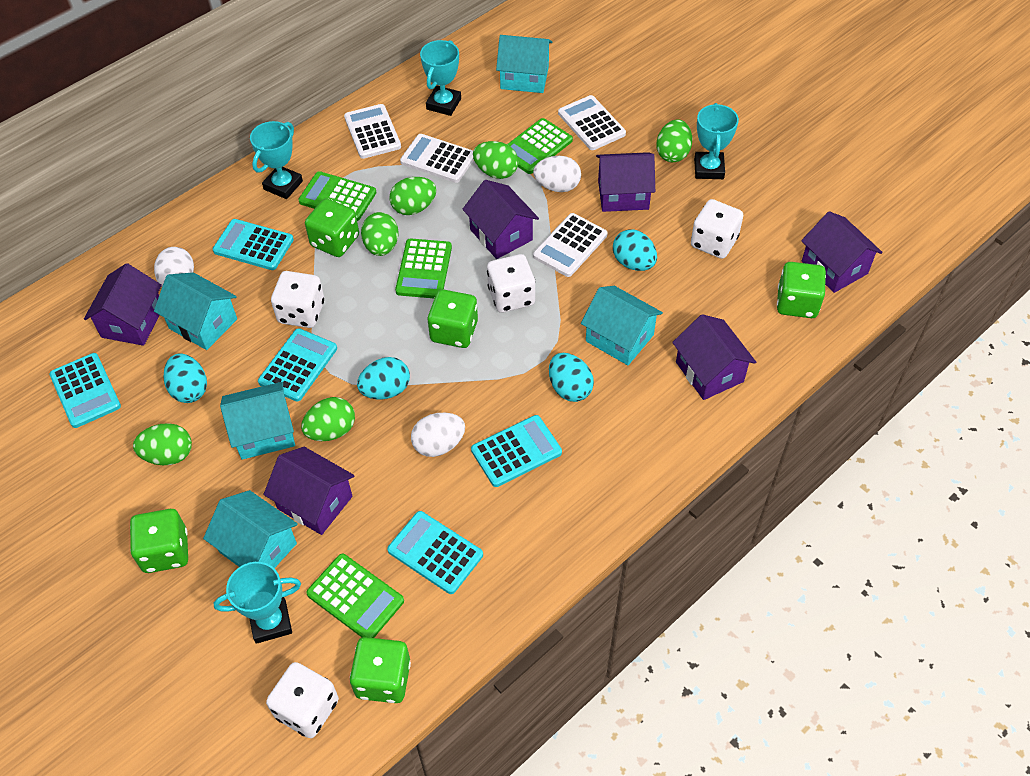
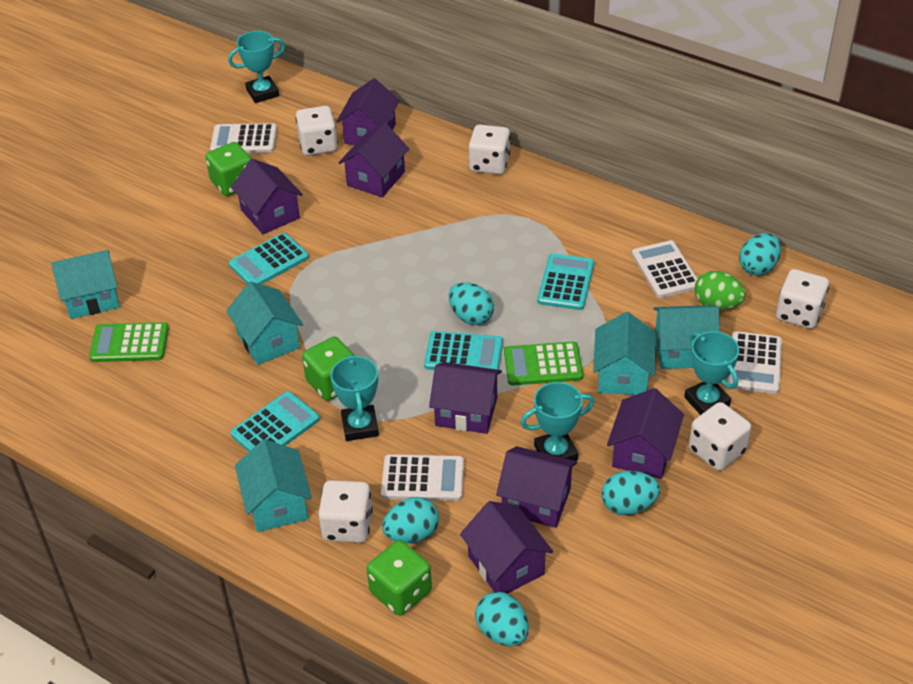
green calculator: [298,171,376,221] [306,554,404,638] [395,238,452,298] [507,118,573,174] = 4 -> [89,322,169,362] [504,342,583,385] = 2
green dice: [130,509,188,573] [305,198,359,257] [350,637,411,703] [428,289,478,348] [777,262,826,318] = 5 -> [205,142,251,196] [302,336,355,401] [367,540,432,616] = 3
green egg: [133,423,192,465] [301,397,355,441] [361,212,398,256] [389,177,437,215] [473,141,518,179] [657,119,692,162] = 6 -> [694,271,746,310] = 1
purple house: [84,263,162,346] [264,447,355,535] [462,180,539,259] [596,152,655,212] [672,314,756,400] [801,211,883,293] = 6 -> [231,159,303,234] [336,78,400,145] [339,123,409,198] [429,362,502,434] [460,501,553,594] [496,446,577,528] [607,388,684,479] = 7
turquoise calculator: [50,353,121,428] [213,219,294,270] [258,328,337,401] [387,511,483,594] [471,415,562,487] = 5 -> [229,233,309,285] [230,391,320,452] [424,331,503,370] [537,253,594,310] = 4
turquoise egg: [163,353,207,403] [357,357,410,399] [549,353,594,402] [613,229,657,271] = 4 -> [382,497,439,544] [449,282,494,325] [475,592,529,646] [601,471,660,515] [739,233,781,276] = 5
white dice: [266,662,339,738] [271,271,325,328] [487,254,535,313] [691,199,743,259] = 4 -> [296,106,338,156] [318,480,373,543] [469,125,510,175] [689,402,751,471] [776,269,829,329] = 5
white egg: [154,247,194,287] [411,412,465,457] [533,156,581,192] = 3 -> none = 0

